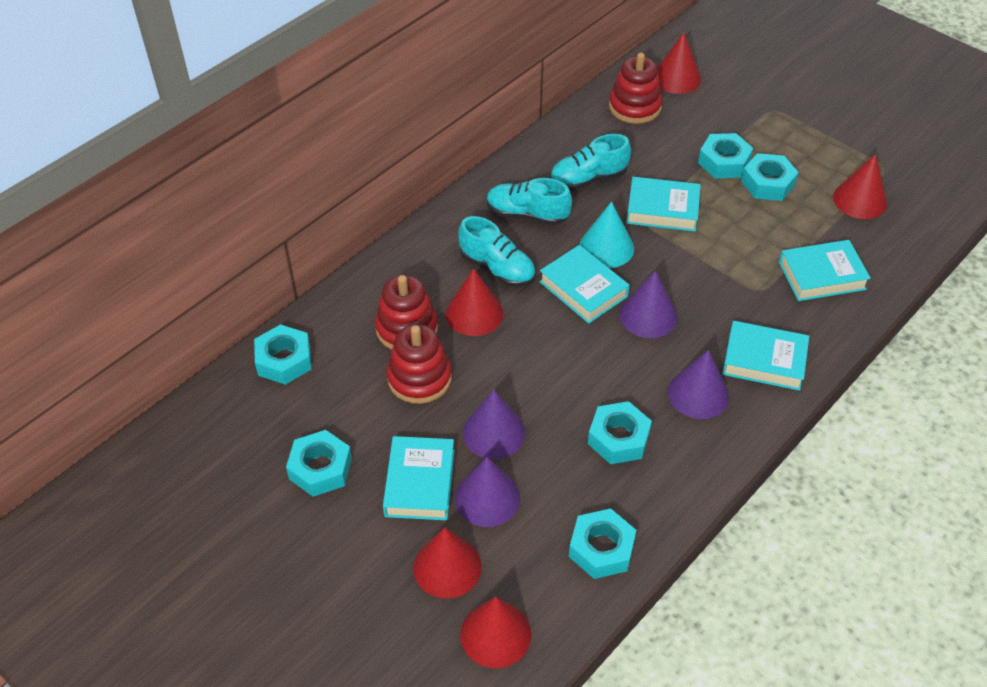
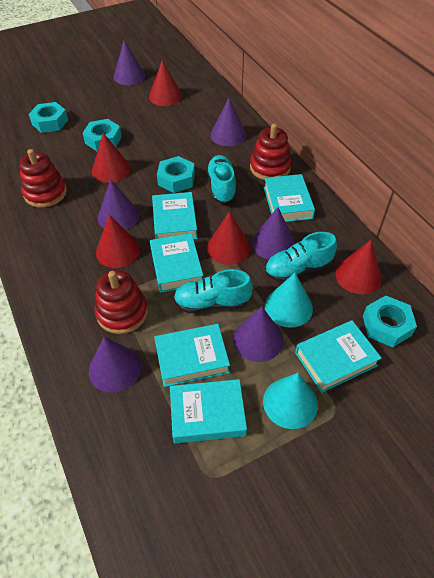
purple cone: [455,457,520,527] [463,390,525,459] [619,271,678,338] [668,350,729,419] = 4 -> [89,337,141,393] [98,179,140,230] [114,40,145,85] [210,98,246,146] [233,307,283,362] [252,207,295,260] = 6
turquoise book: [383,436,455,521] [539,245,630,324] [626,177,701,232] [723,321,809,391] [779,240,871,301] = 5 -> [150,233,203,293] [152,192,198,239] [154,324,230,387] [170,379,247,444] [264,174,315,222] [295,320,382,393] = 6
turquoise cone: [579,202,634,268] = 1 -> [263,373,318,429] [265,273,313,328] = 2
turquoise nut: [254,324,312,385] [286,430,352,497] [569,508,636,579] [588,401,652,464] [698,133,753,178] [741,153,799,201] = 6 -> [29,102,68,133] [83,119,122,151] [157,156,195,193] [363,296,417,347] = 4

